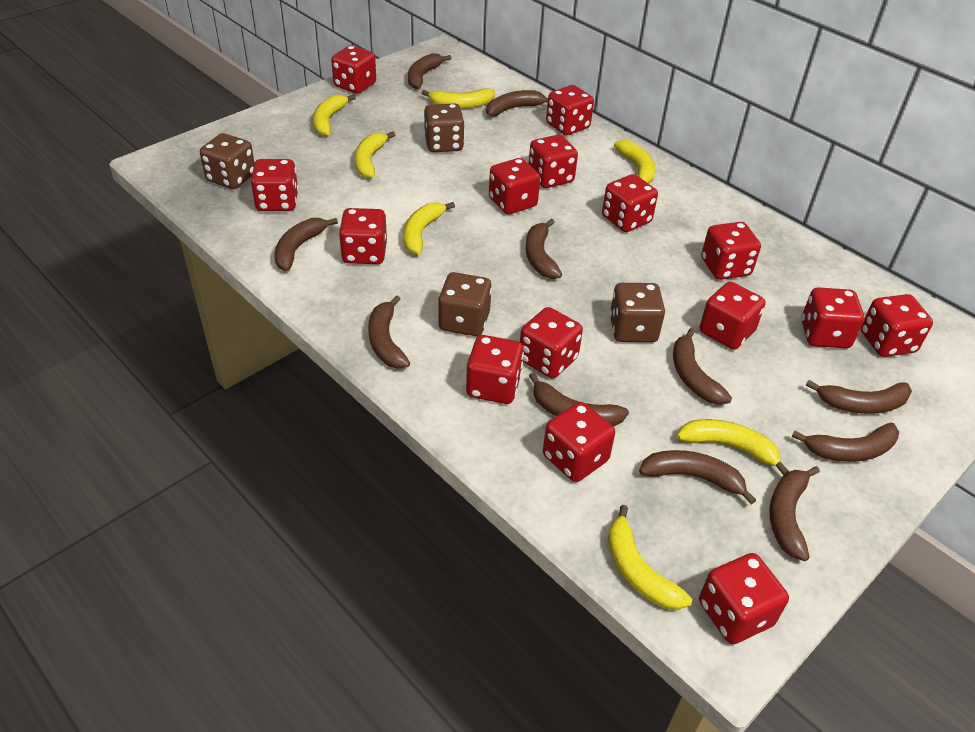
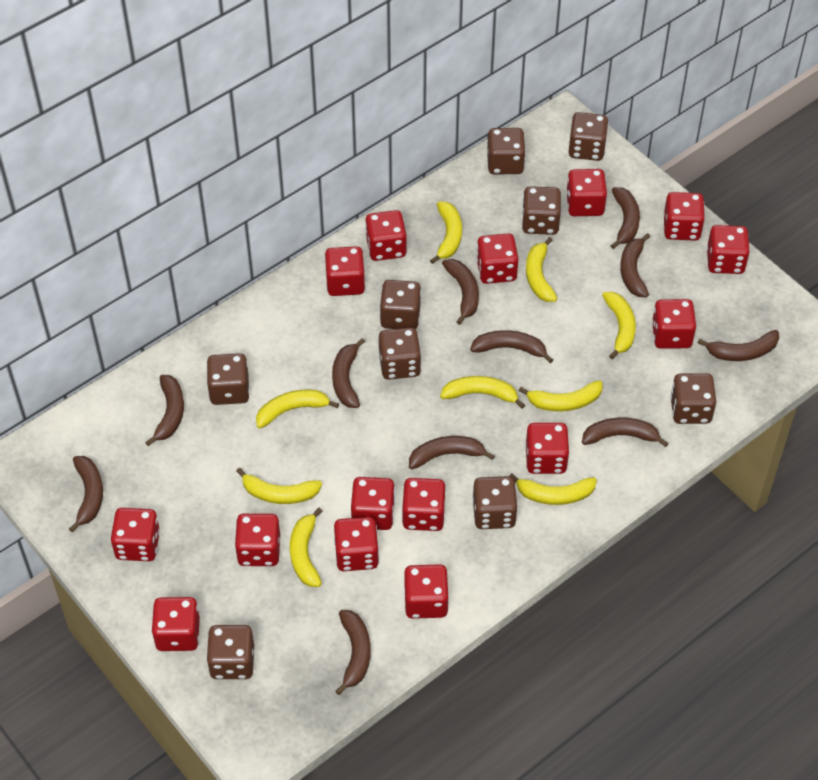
brown dice: [200,133,255,189] [424,104,465,152] [438,272,492,336] [610,283,665,342] = 4 -> [207,353,249,405] [207,625,254,679] [379,328,421,380] [380,280,421,329] [472,476,518,529] [487,128,526,174] [522,186,561,235] [569,112,608,161] [670,373,716,424] = 9
yellow banana: [313,94,356,136] [355,132,395,179] [404,202,455,255] [422,88,495,109] [608,505,692,610] [614,140,655,184] [677,419,789,475] = 7 -> [236,467,322,504] [256,390,339,428] [290,508,322,587] [430,201,462,264] [440,376,525,409] [509,473,597,505] [519,380,602,411] [526,237,557,302] [602,292,636,359] = 9

